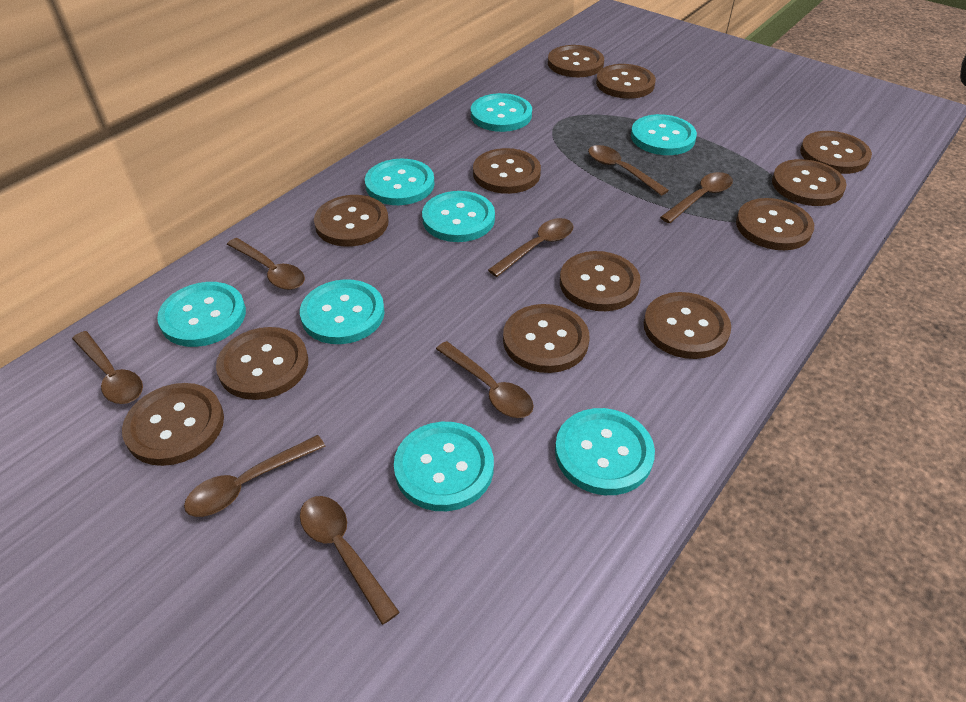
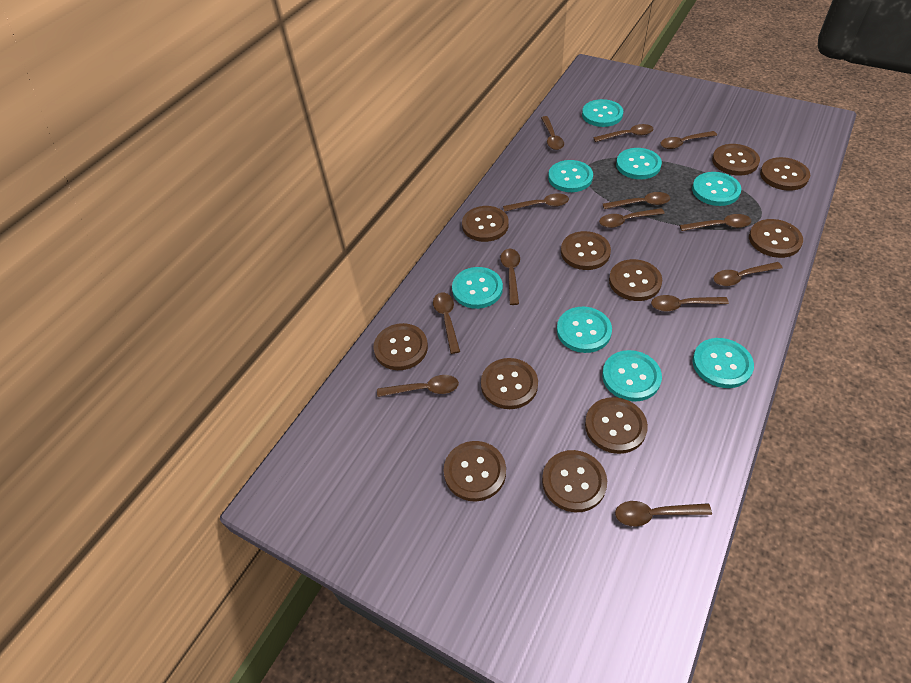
brown button: [122,383,224,466] [216,327,308,400] [314,195,388,247] [473,148,541,194] [503,304,589,373] [548,45,604,77] [560,251,641,311] [596,64,656,99] [643,292,731,359] [736,198,814,250] [772,159,846,206] [800,131,872,174] = 12 -> [373,323,428,370] [444,441,506,502] [462,206,509,242] [481,358,538,409] [542,450,607,512] [561,231,611,270] [585,397,648,454] [609,259,662,301] [712,144,760,176] [749,219,803,258] [760,157,810,191] = 11
brown spoon: [72,331,143,404] [184,435,326,517] [227,238,305,290] [300,496,400,625] [436,341,534,418] [488,218,574,277] [588,145,669,196] [660,172,733,224] = 8 -> [377,375,459,397] [433,293,460,354] [500,249,520,305] [503,193,569,212] [541,116,564,150] [593,124,653,142] [599,208,665,228] [603,192,670,209] [615,501,712,526] [651,295,729,311] [660,131,717,149] [680,214,752,231] [713,262,782,286] = 13

